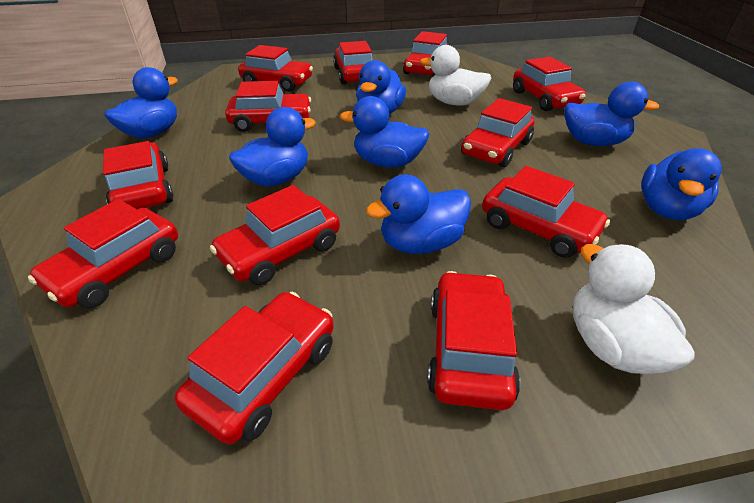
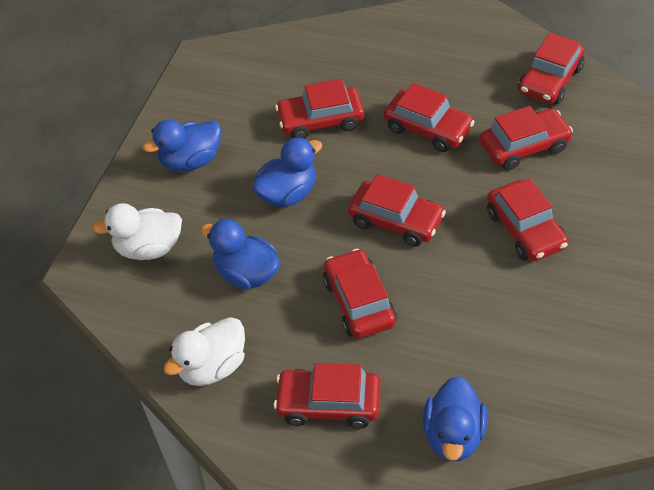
blue duck: [105,67,178,139] [229,107,316,186] [340,96,430,168] [356,60,406,114] [366,174,471,254] [564,82,659,146] [641,148,722,220] = 7 -> [143,119,221,172] [200,219,280,289] [252,137,322,207] [423,376,487,462] = 4
red car: [28,199,178,308] [103,141,173,209] [175,292,334,444] [210,185,340,285] [225,81,311,132] [238,45,313,92] [333,41,373,85] [403,31,449,77] [427,271,520,410] [461,98,534,168] [482,166,610,258] [513,57,586,111] = 12 -> [273,363,380,429] [275,79,364,139] [323,249,397,338] [348,174,446,247] [384,83,475,152] [480,106,573,170] [487,178,568,261] [518,33,585,104] = 8

